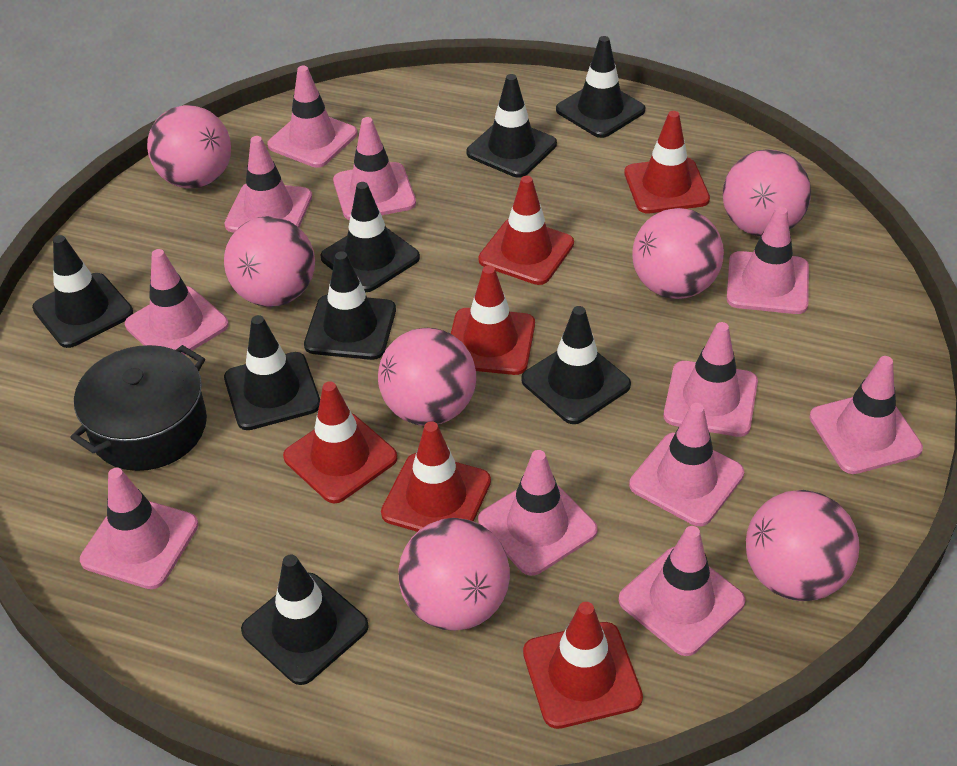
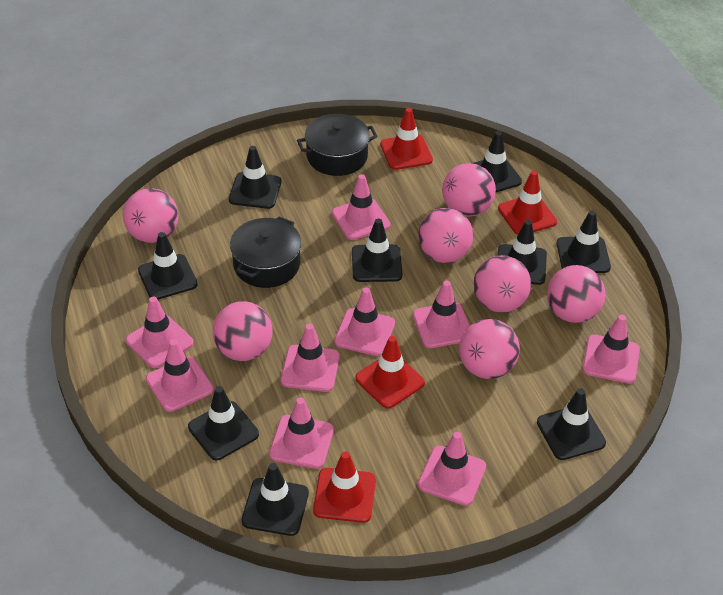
black pot: [70,345,207,471] = 1 -> [230,217,302,288] [297,114,378,176] = 2
black traffic cone: [32,235,133,348] [224,315,320,430] [241,554,369,685] [304,251,396,360] [320,182,420,292] [467,74,557,178] [521,306,631,424] [556,36,645,138] = 8 -> [138,232,198,300] [188,386,259,460] [229,146,281,209] [242,463,309,536] [352,219,402,282] [472,131,522,193] [497,220,547,285] [537,388,606,460] [557,211,611,273] = 9
pink traffic cone: [80,468,198,589] [125,249,229,355] [224,136,312,233] [267,66,357,168] [333,117,416,220] [478,450,598,576] [618,526,746,656] [629,403,744,526] [664,322,758,437] [727,207,809,314] [809,356,923,474] = 11 -> [126,297,194,368] [146,339,213,412] [269,397,334,469] [281,324,340,392] [332,174,390,240] [334,287,395,356] [413,281,470,348] [418,432,486,506] [582,315,640,384] = 9
red traffic cone: [283,381,397,503] [381,421,491,532] [451,265,535,375] [478,176,574,285] [523,602,643,729] [624,111,710,213] = 6 -> [313,451,376,523] [356,336,425,408] [380,108,433,170] [498,171,557,235] = 4

